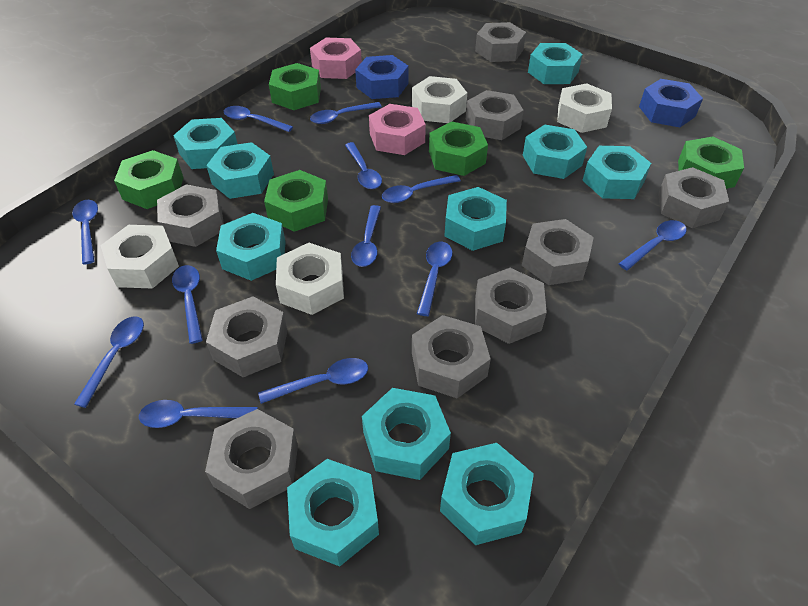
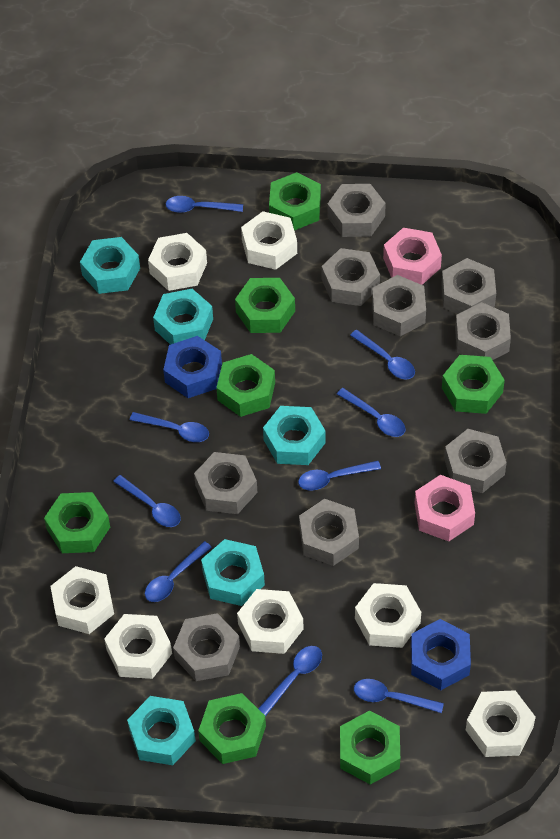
blue spoon: [72,200,98,264] [74,316,144,408] [139,400,258,428] [172,265,203,344] [224,106,293,132] [258,358,368,404] [310,102,382,124] [345,142,382,189] [351,205,381,267] [382,175,461,203] [417,242,453,316] [618,220,687,270] = 12 -> [113,475,181,527] [130,412,209,442] [145,541,212,602] [166,196,243,213] [258,646,322,717] [298,461,381,491] [337,388,406,437] [350,330,415,379] [354,679,444,713] = 9
green nut: [114,150,184,209] [264,170,328,232] [269,63,321,110] [429,121,488,176] [678,137,744,189] = 5 -> [44,492,110,553] [198,693,266,764] [216,354,275,417] [235,278,295,333] [269,172,321,231] [340,710,400,785] [442,355,505,414] = 7
turquoise nut: [173,118,237,169] [206,142,274,199] [216,213,286,281] [287,459,379,567] [362,388,451,480] [440,443,534,545] [444,187,507,251] [523,125,587,179] [528,43,583,84] [582,146,651,199] = 10 -> [80,237,140,294] [127,696,196,765] [153,289,213,345] [201,539,265,606] [263,406,326,465] = 5
white nut: [100,225,179,289] [276,243,344,315] [412,76,467,123] [557,83,612,133] = 4 -> [50,566,114,634] [104,614,172,679] [148,233,207,291] [237,589,303,654] [241,211,297,270] [355,583,421,648] [466,690,536,757] = 7

